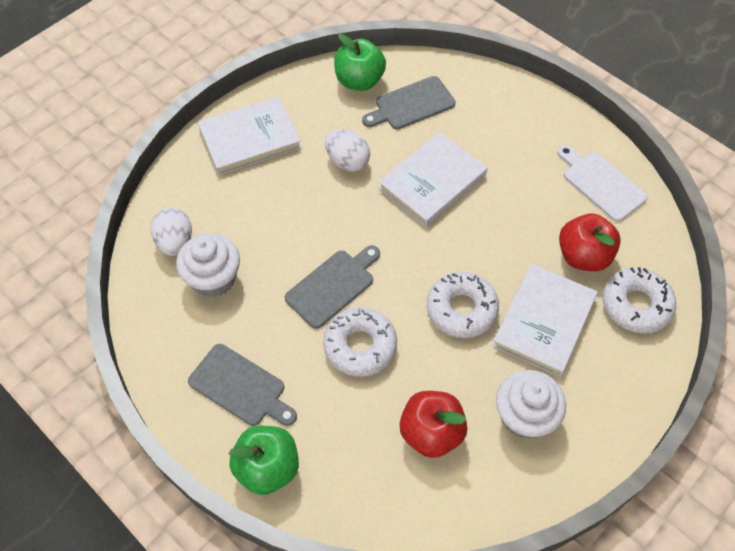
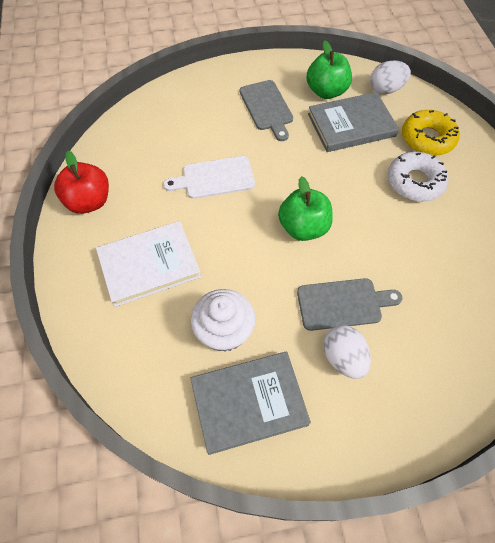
grey book: none = 0 -> [190,352,311,455] [308,92,399,152] = 2
grey cutting board: [188,344,297,426] [285,245,380,329] [362,76,456,129] = 3 -> [240,80,293,141] [297,278,402,331] = 2
red apple: [399,391,467,458] [559,214,621,271] = 2 -> [54,151,109,214] = 1
white book: [198,96,301,175] [378,132,487,227] [492,263,598,377] = 3 -> [96,221,201,307] = 1
white cupcake: [176,233,240,297] [496,370,566,439] = 2 -> [191,289,255,352] = 1
white donut: [323,307,397,377] [427,272,499,338] [602,267,676,333] = 3 -> [388,152,449,202] = 1
yellow donut: none = 0 -> [402,110,460,156] = 1

